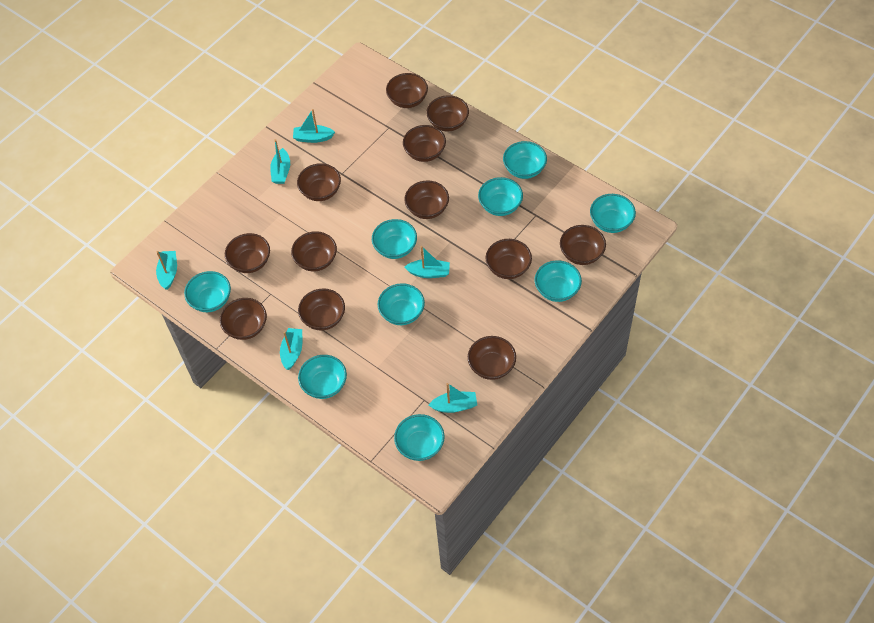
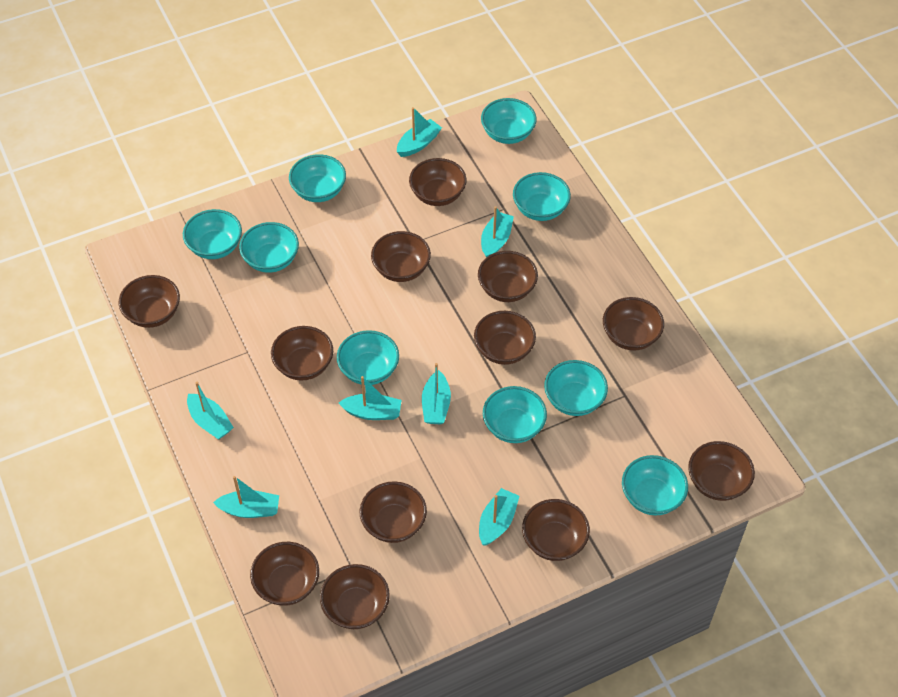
turquoise boat: [156,251,177,290] [270,139,290,184] [280,328,302,370] [293,109,335,143] [405,246,450,278] [429,383,477,413] = 6 -> [187,382,234,439] [213,476,279,518] [339,376,401,420] [397,107,442,157] [422,363,451,424] [479,488,520,546] [481,206,514,257] = 7

